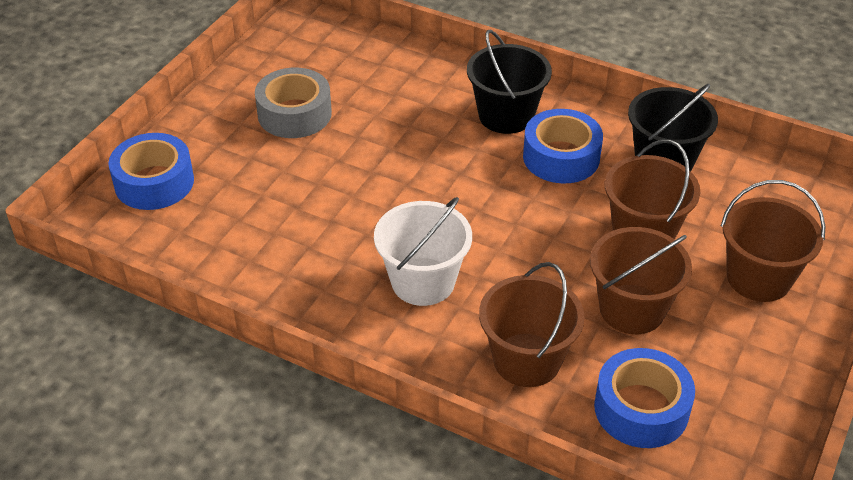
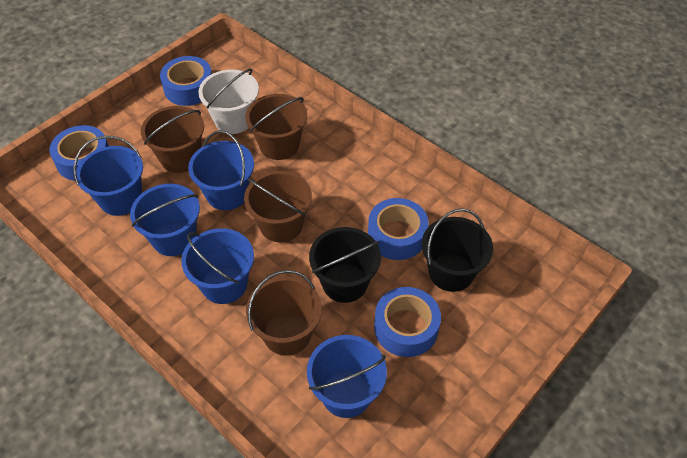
blue bucket: none = 0 -> [73,136,143,216] [130,184,200,256] [181,228,254,304] [188,130,254,210] [307,335,387,418] = 5
blue tape: [108,133,194,210] [523,109,603,184] [594,348,695,448] = 3 -> [49,125,109,181] [160,56,212,106] [368,198,429,260] [374,287,441,357] = 4
grey tape: [255,68,332,138] = 1 -> none = 0

